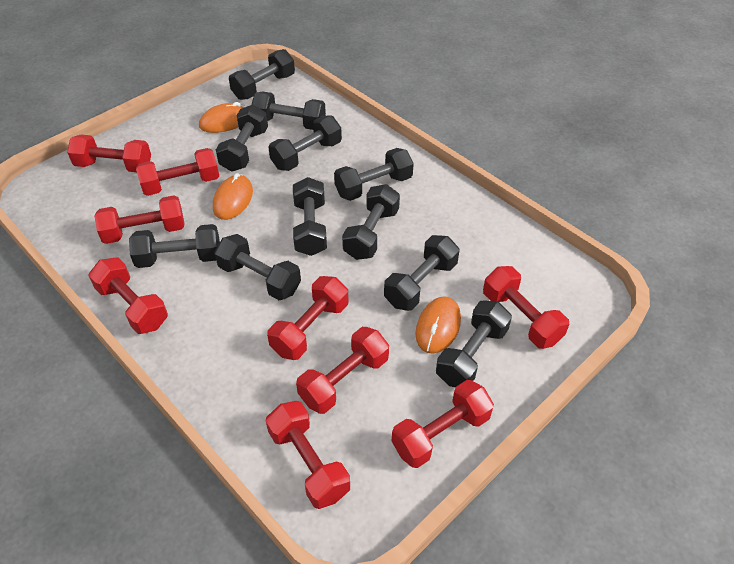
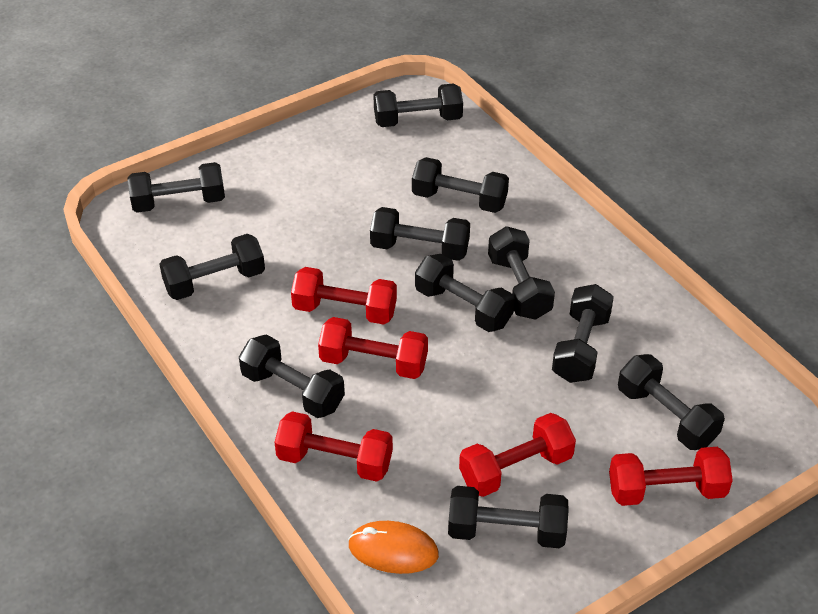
orange mouse: [199,102,245,133] [213,173,253,220] [415,297,461,354] = 3 -> [348,521,439,574] = 1
red dumbbell: [67,135,151,172] [88,257,168,334] [94,195,184,244] [136,148,219,196] [266,401,350,509] [267,276,348,360] [296,327,389,414] [392,380,494,468] [483,266,569,349] = 9 -> [275,411,393,482] [291,267,397,325] [318,317,428,379] [459,413,576,497] [609,447,733,506] = 5

